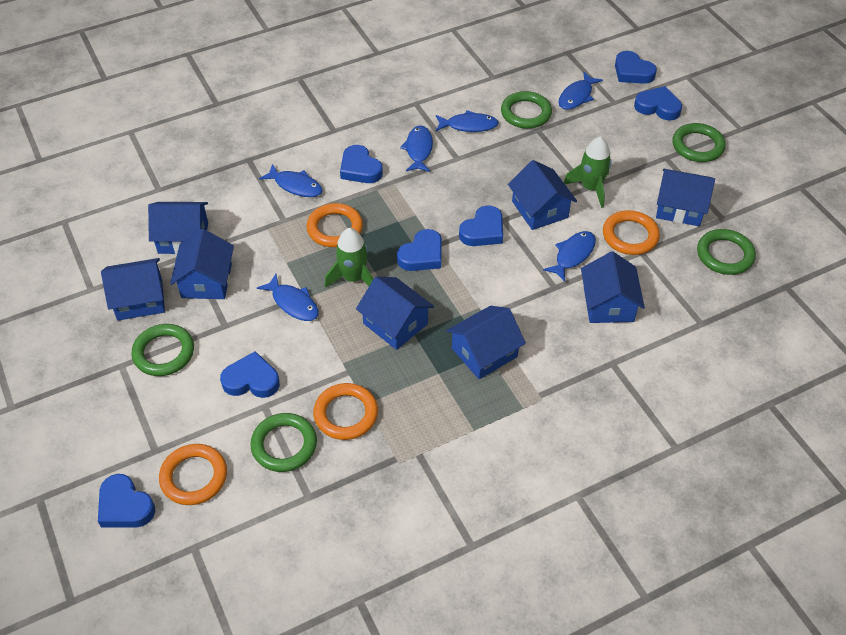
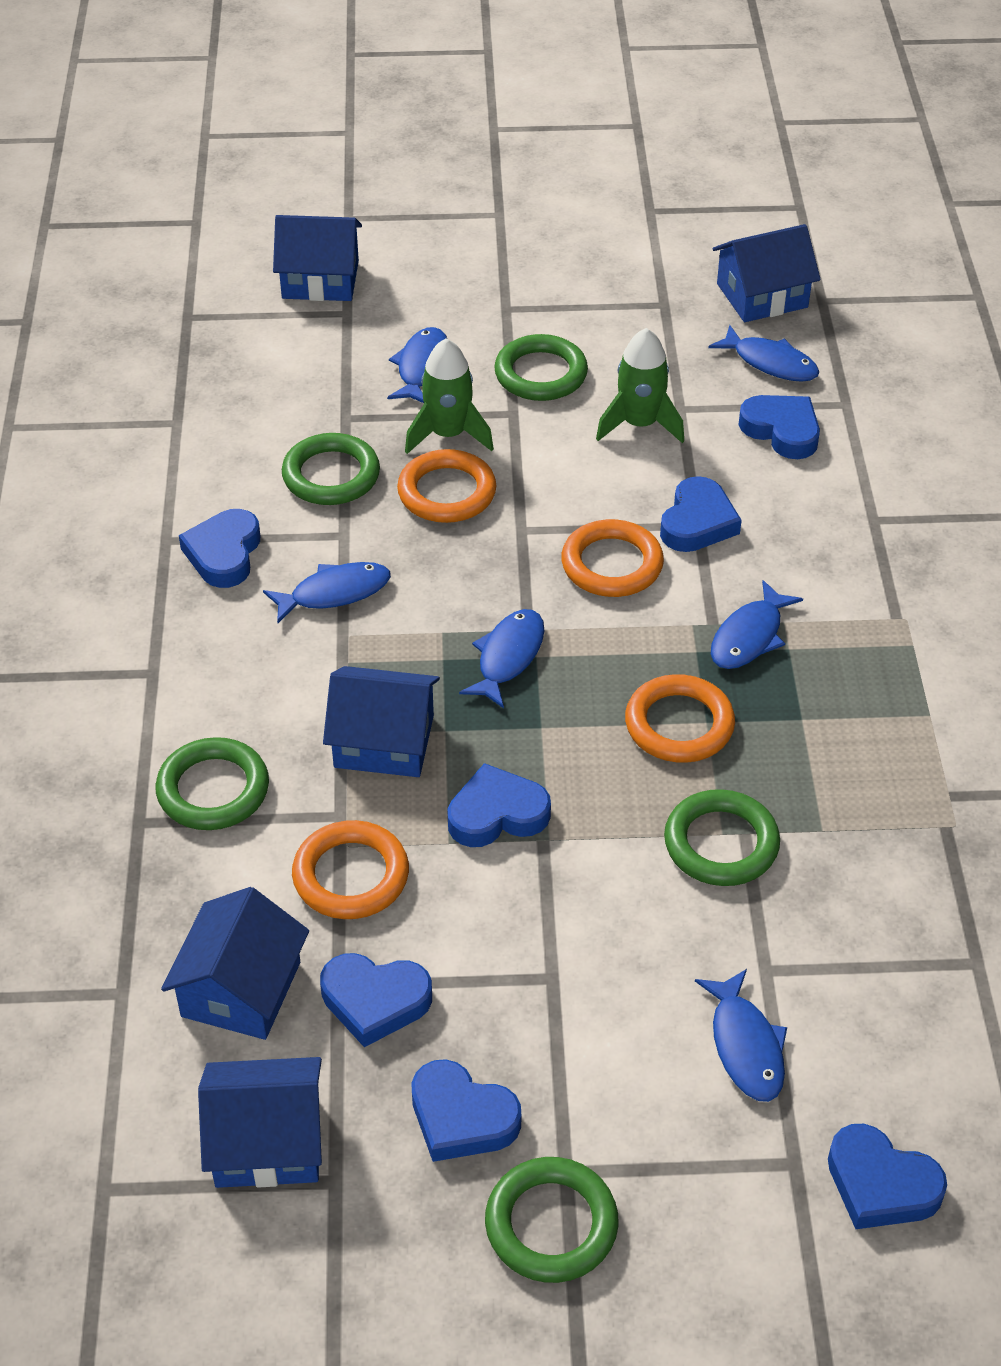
blue house: [101,258,165,320] [148,202,208,255] [170,229,234,299] [356,277,434,350] [447,306,526,379] [508,160,577,230] [581,251,645,323] [656,169,715,226] = 8 -> [161,887,309,1040] [198,1057,322,1188] [273,215,362,301] [323,666,440,777] [713,224,821,322] = 5

